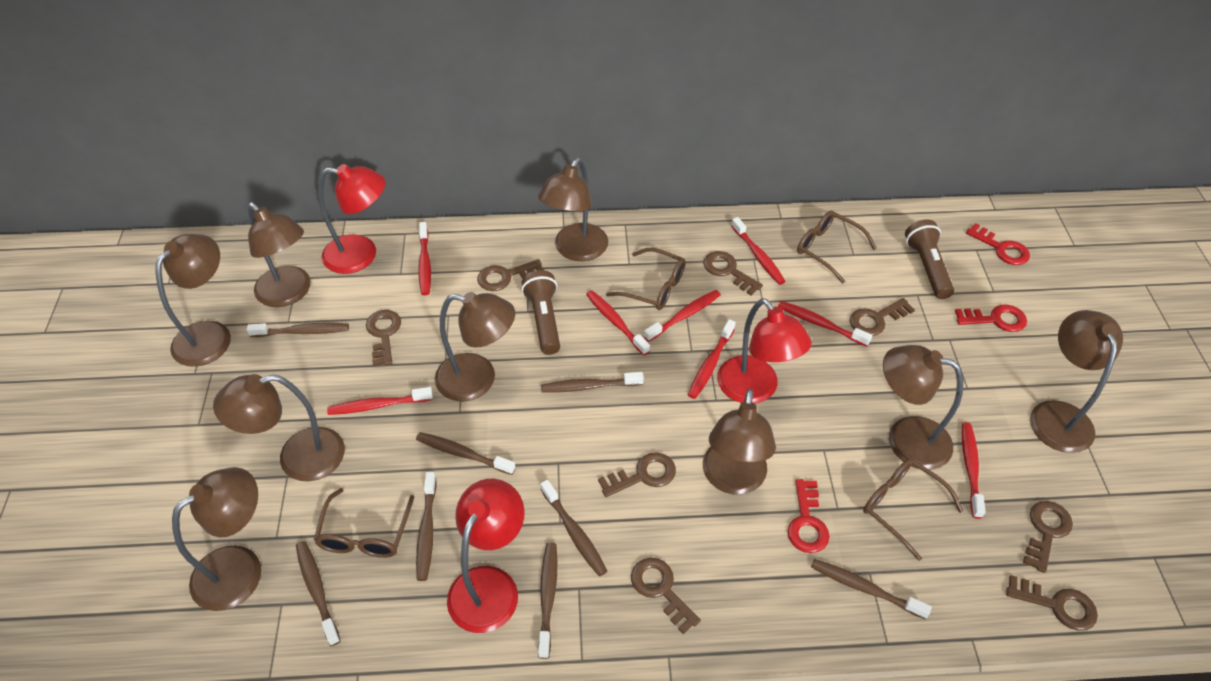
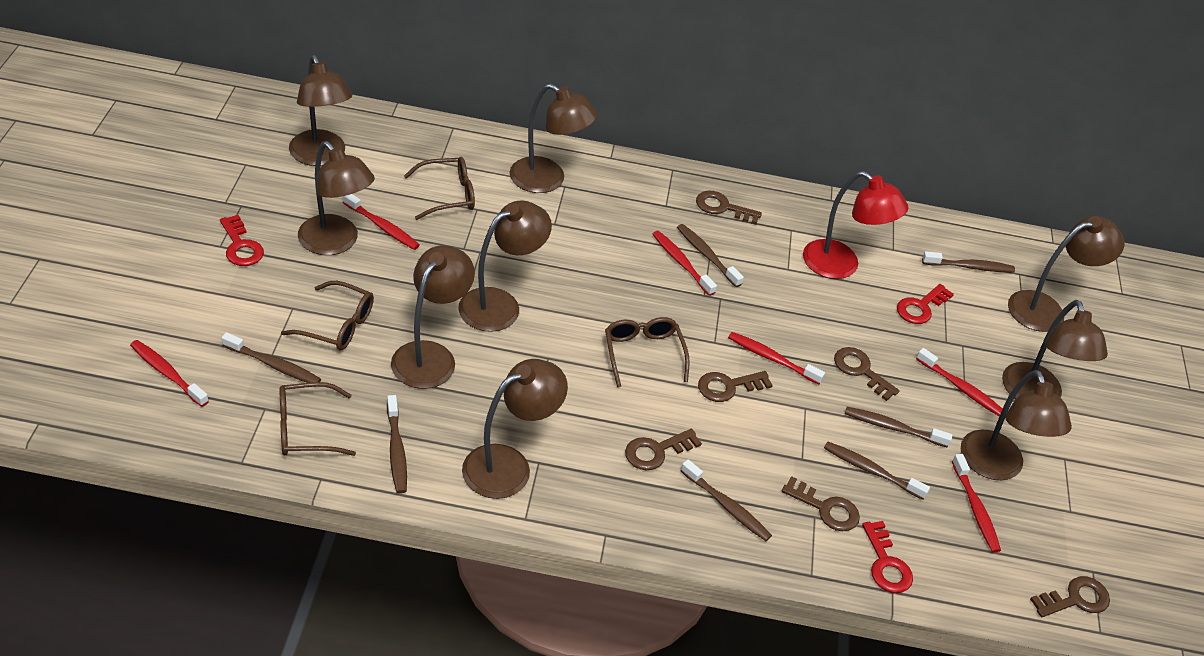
brown flashlight: [521,270,560,355] [905,220,954,299] = 2 -> none = 0
brown key: [366,310,401,366] [477,259,544,291] [598,452,676,497] [631,558,701,634] [703,251,763,295] [850,298,915,336] [1006,575,1098,631] [1023,501,1073,573] = 8 -> [625,429,702,470] [696,191,762,225] [698,371,773,402] [781,476,860,531] [834,347,900,401] [1030,576,1110,617] = 6
brown toothbrush: [247,323,349,337] [296,541,340,646] [416,432,516,475] [416,472,437,581] [538,543,558,659] [541,372,644,392] [541,480,607,577] [811,559,932,620] = 8 -> [222,332,321,383] [387,395,407,494] [677,224,744,287] [681,460,772,541] [824,442,930,500] [845,407,952,447] [922,251,1015,272] = 7
red lamp: [318,164,386,274] [447,479,525,633] [717,298,812,404] = 3 -> [803,171,908,279] = 1
red toothbrush: [327,387,433,415] [418,222,431,295] [586,290,650,355] [644,290,721,342] [688,319,736,399] [731,217,786,285] [778,301,872,347] [962,422,986,519] = 8 -> [130,340,209,407] [343,194,420,250] [653,231,717,296] [728,332,825,384] [916,348,1002,416] [952,454,1001,553] = 6

